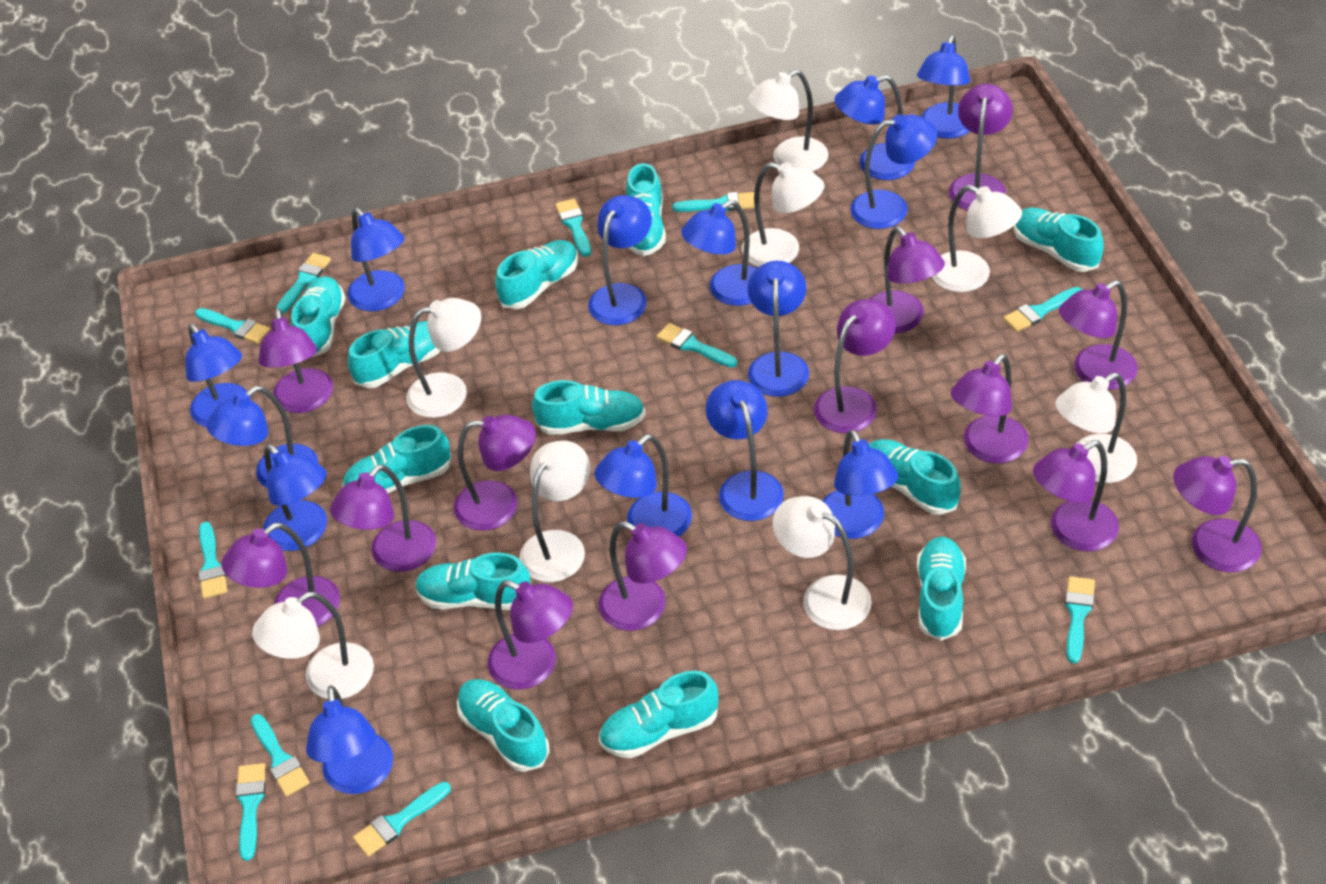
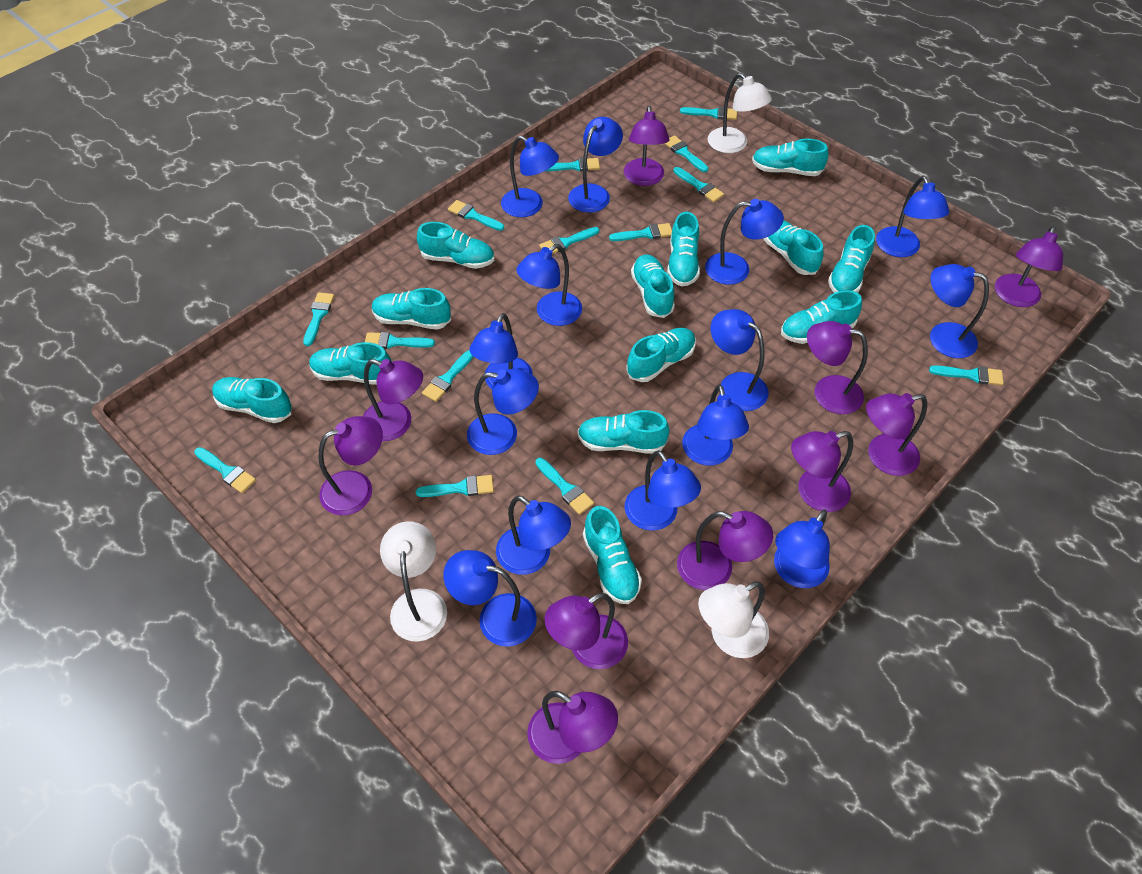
purple lamp: [221,522,340,627] [259,308,333,413] [330,464,436,572] [454,414,536,531] [487,580,573,690] [598,521,687,631] [814,299,896,433] [869,227,945,333] [949,84,1013,211] [951,354,1029,463] [1033,440,1119,551] [1059,280,1138,390] [1173,456,1262,572] = 13 -> [318,416,383,515] [363,359,423,441] [527,691,618,764] [545,593,628,669] [624,106,669,186] [677,511,773,590] [791,431,853,512] [807,321,868,414] [866,393,927,476] [995,226,1063,307] = 10
turquoise brush: [195,308,271,344] [198,522,227,599] [235,763,266,861] [250,714,310,797] [276,253,331,314] [353,782,451,857] [555,198,591,257] [657,323,737,368] [672,192,755,212] [1003,287,1082,332] [1065,576,1095,663] = 11 -> [194,447,256,493] [303,292,334,346] [365,332,435,349] [416,475,494,497] [422,350,474,402] [448,200,504,231] [536,458,594,515] [539,227,599,254] [546,158,600,172] [609,223,672,241] [664,135,708,172] [673,167,724,202] [680,107,737,120] [929,365,1004,386] = 14
turquoise shoe: [291,276,346,358] [342,425,451,493] [348,321,440,388] [415,552,531,610] [457,679,549,772] [495,240,578,309] [532,380,645,435] [599,671,719,758] [626,163,666,256] [868,439,961,515] [917,537,966,641] [1014,207,1103,272] = 12 -> [212,377,292,423] [309,342,392,385] [372,288,451,330] [417,222,494,269] [578,410,670,454] [583,506,642,604] [626,328,696,382] [631,254,675,318] [667,212,700,287] [752,139,829,176] [764,221,824,275] [781,290,862,344] [828,225,875,293] = 13
white lamp: [252,592,374,699] [406,298,481,418] [519,441,590,582] [742,162,824,267] [748,70,828,172] [773,496,872,630] [932,185,1022,292] [1055,373,1137,483] = 8 -> [380,521,447,642] [698,581,769,658] [708,73,772,153] = 3

